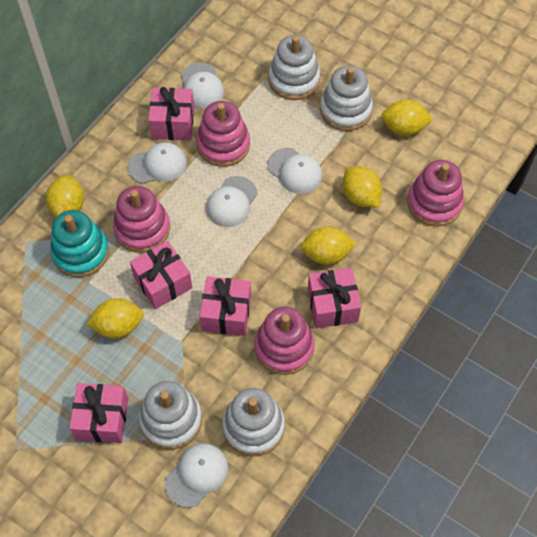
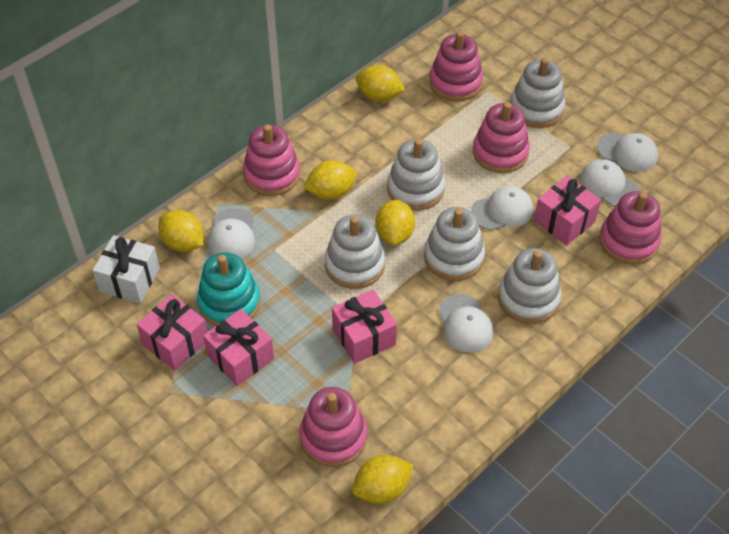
pink gift: [69,383,128,443] [130,241,192,309] [148,87,194,141] [200,276,251,336] [308,268,361,328] = 5 -> [136,294,208,371] [203,309,274,386] [332,289,397,364] [534,176,601,245] = 4
pink stacking toy: [113,186,170,253] [196,101,250,167] [254,307,315,375] [407,160,464,227] = 4 -> [243,125,301,196] [299,387,367,467] [430,32,483,101] [473,102,530,173] [599,191,661,264] = 5
white gift: none = 0 -> [92,235,160,303] = 1
white stacking toy: [139,381,202,450] [222,388,285,456] [269,35,320,100] [320,66,373,131] = 4 -> [325,215,385,289] [387,139,445,211] [424,207,485,281] [498,248,561,324] [510,58,565,128] = 5

